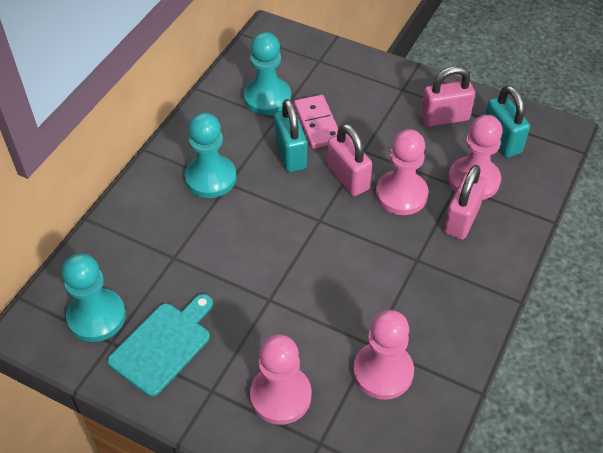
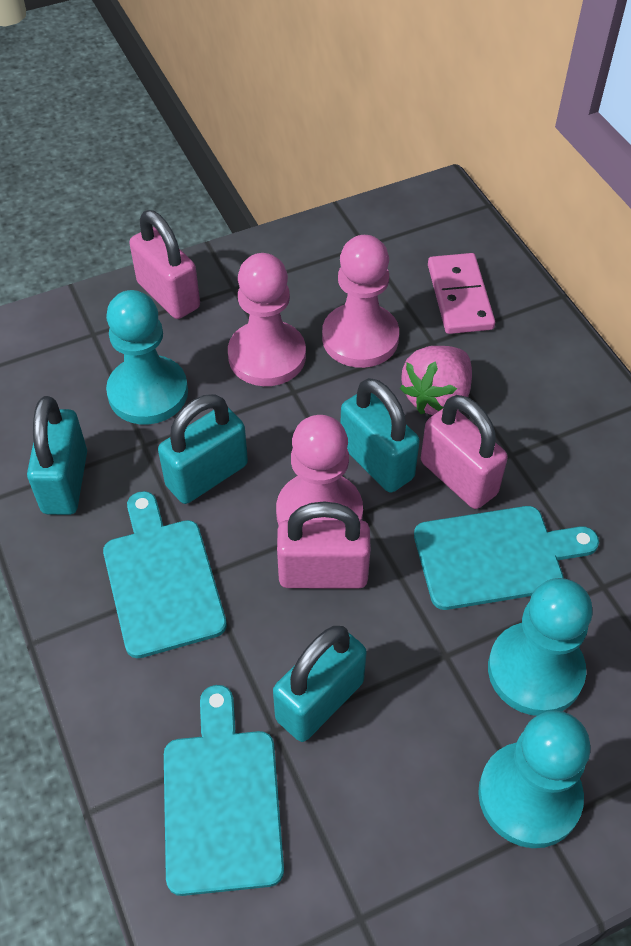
pink pawn: [250,335,312,425] [353,310,414,400] [376,129,429,215] [448,115,503,200] = 4 -> [228,253,306,386] [276,415,363,525] [322,235,399,368] = 3
pink strawberry: none = 0 -> [400,346,472,415] = 1
turquoise cutting board: [108,294,213,397] = 1 -> [103,491,227,658] [164,685,284,896] [414,506,599,610] = 3
turquoise padlock: [274,99,307,172] [485,85,530,158] = 2 -> [27,396,87,515] [158,394,248,504] [273,626,367,742] [340,378,420,493] = 4

